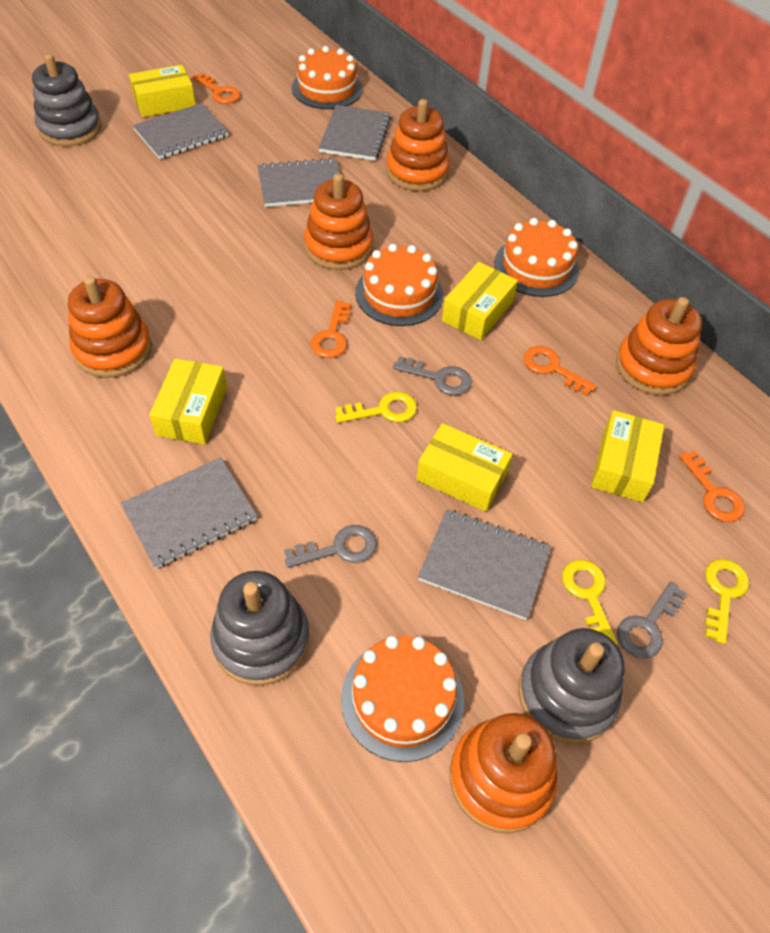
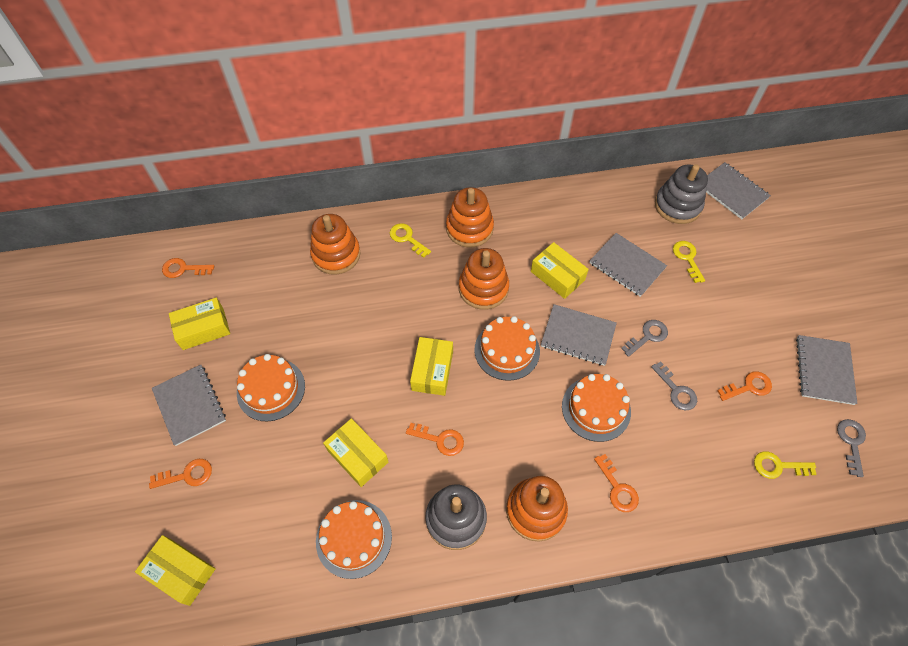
grey stacking toy: [32,54,102,146] [210,571,310,686] [518,628,624,744] = 3 -> [425,484,487,550] [655,164,708,224] = 2
orange key: [192,73,241,104] [311,301,351,358] [524,346,596,396] [679,450,745,522] = 4 -> [149,459,212,489] [162,258,214,278] [406,423,464,456] [594,454,639,512] [717,371,772,401] = 5
orange stacking toy: [68,276,152,378] [304,174,373,270] [386,99,450,191] [450,713,558,833] [616,297,702,396] = 5 -> [310,214,361,275] [446,187,494,248] [459,248,509,310] [506,476,568,542] = 4

